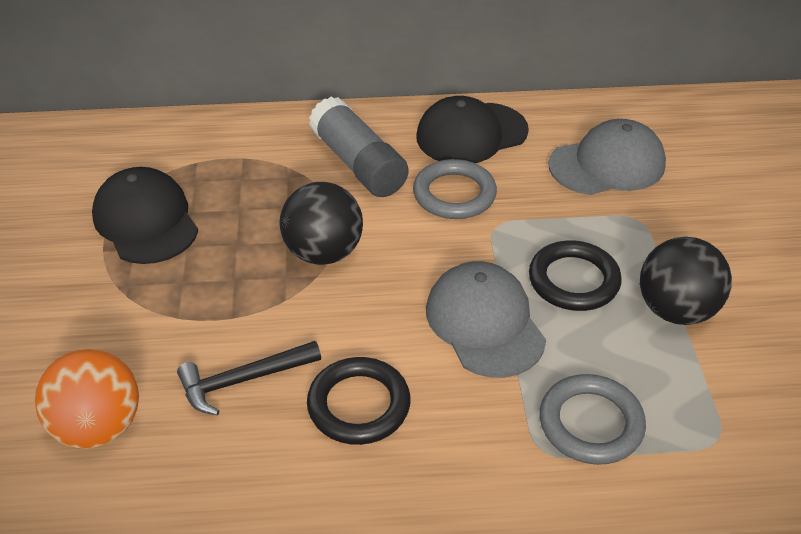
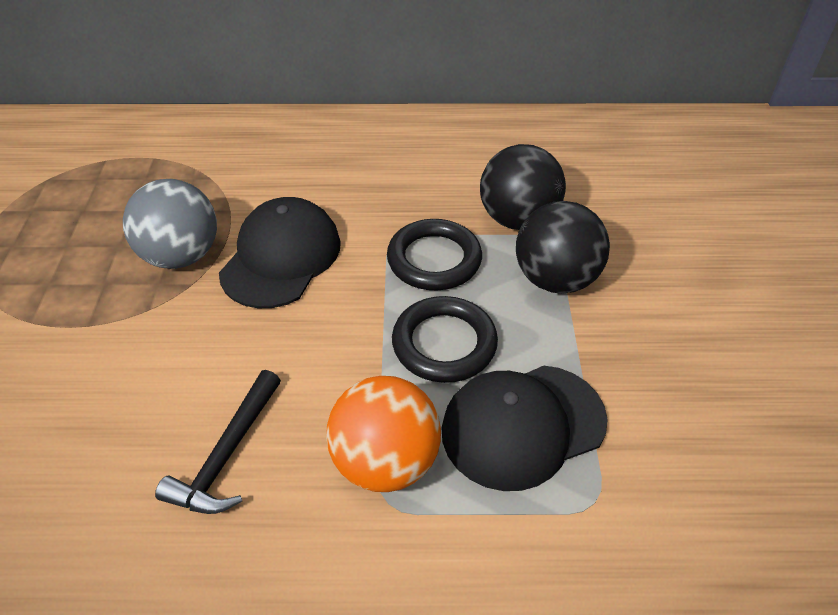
grey ball: none = 0 -> [123,179,217,269] = 1
grey cap: [426,261,546,378] [548,119,666,195] = 2 -> none = 0
grey glue stick: [309,97,408,197] = 1 -> none = 0
grey ring: [413,159,497,219] [539,374,646,465] = 2 -> none = 0

